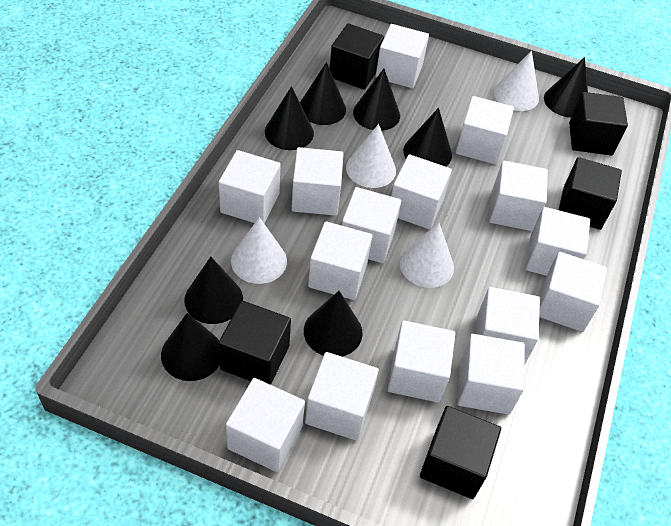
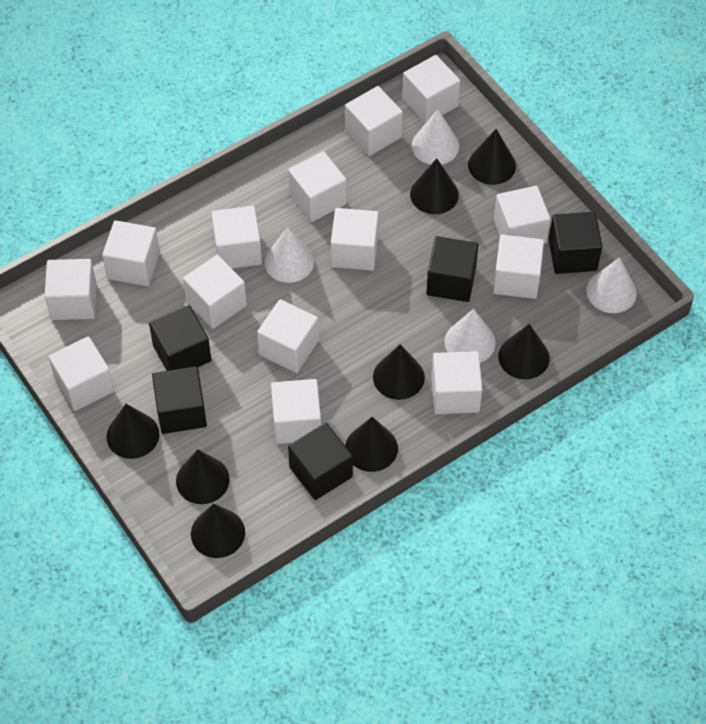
white cube: [219,150,281,223] [226,378,305,472] [291,147,343,216] [305,352,379,441] [308,221,373,300] [342,187,401,263] [376,24,429,88] [387,320,455,403] [391,154,452,229] [456,96,514,165] [457,334,525,415] [476,287,540,365] [489,161,548,231] [525,207,590,276] [539,252,607,332] = 15 -> [44,259,97,320] [48,336,114,411] [102,220,160,286] [183,255,247,329] [211,206,262,268] [257,299,319,373] [271,379,321,444] [288,151,347,222] [331,208,379,271] [345,86,403,156] [402,55,460,123] [431,351,482,414] [493,235,544,299] [494,186,551,244] = 14

